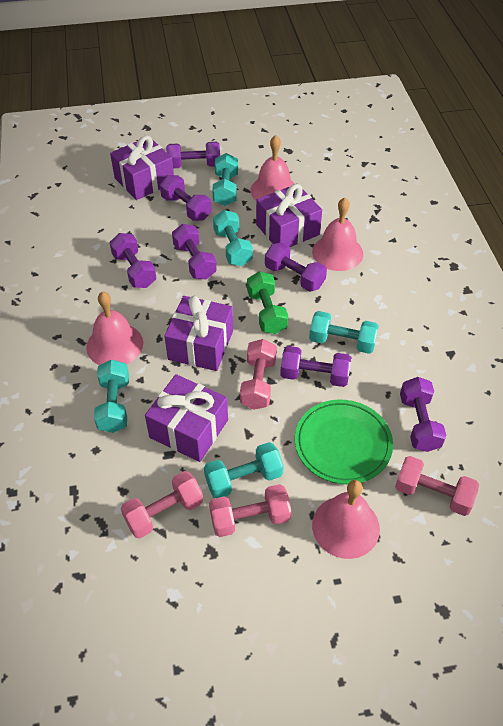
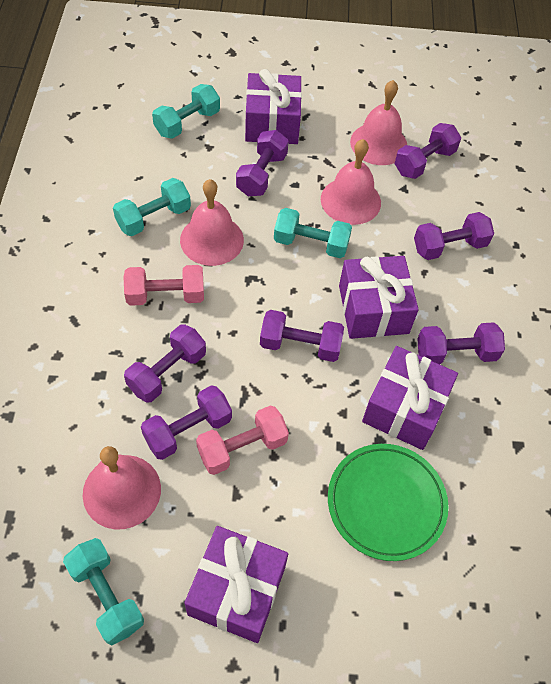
green dumbbell: [247,271,288,334] = 1 -> none = 0
pink dumbbell: [121,471,203,538] [209,484,291,537] [240,339,277,410] [395,456,479,516] = 4 -> [123,265,204,306] [196,405,289,475] = 2
turquoise dumbbell: [94,360,129,433] [204,442,284,498] [212,153,238,206] [213,210,253,266] [309,311,379,354] = 5 -> [63,538,144,645] [113,178,191,236] [152,84,220,139] [274,208,352,258] = 4

